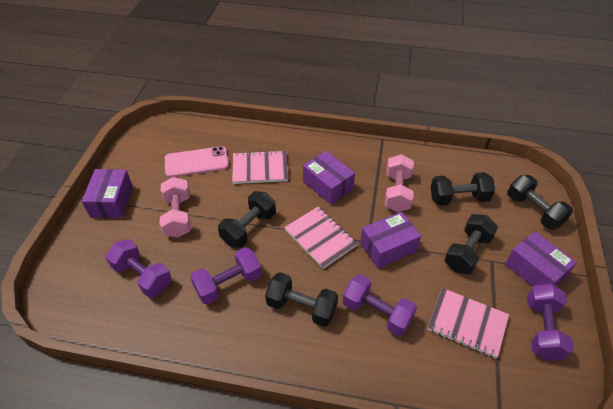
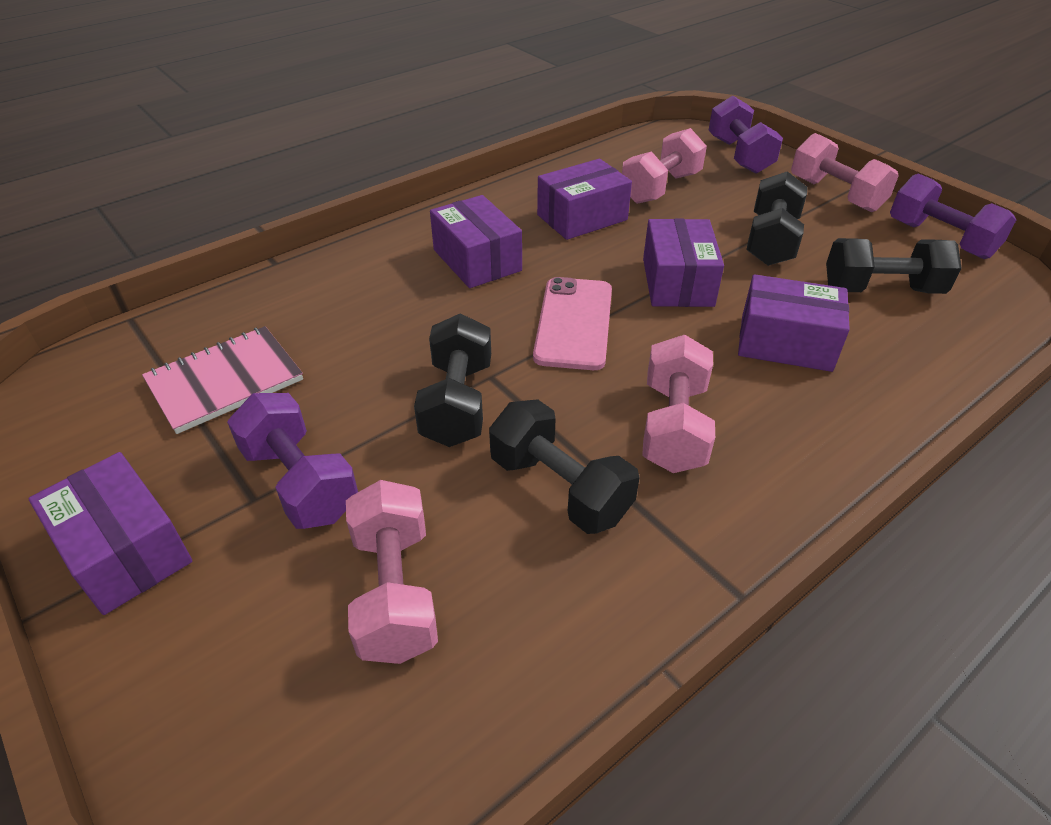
black dumbbell: [218,191,276,248] [265,272,338,327] [430,172,495,206] [444,214,498,275] [507,175,573,230] = 5 -> [414,313,491,447] [489,399,640,534] [746,171,808,266] [826,238,961,294] = 4
pink dumbbell: [160,177,191,238] [385,154,414,212] = 2 -> [346,480,438,664] [622,128,707,204] [642,335,715,473] [791,133,899,212] = 4
pink notebook: [232,150,288,184] [284,207,357,269] [427,288,509,358] = 3 -> [142,326,303,434] = 1
purple box: [82,169,133,218] [303,151,355,205] [360,212,421,269] [505,231,577,287] = 4 -> [28,452,192,615] [430,195,522,288] [537,159,632,240] [643,218,724,307] [738,274,850,372] = 5
purple dumbbell: [106,239,172,298] [190,247,262,305] [343,274,417,336] [527,284,574,361] = 4 -> [227,393,358,529] [708,96,783,174] [890,173,1016,259] = 3

